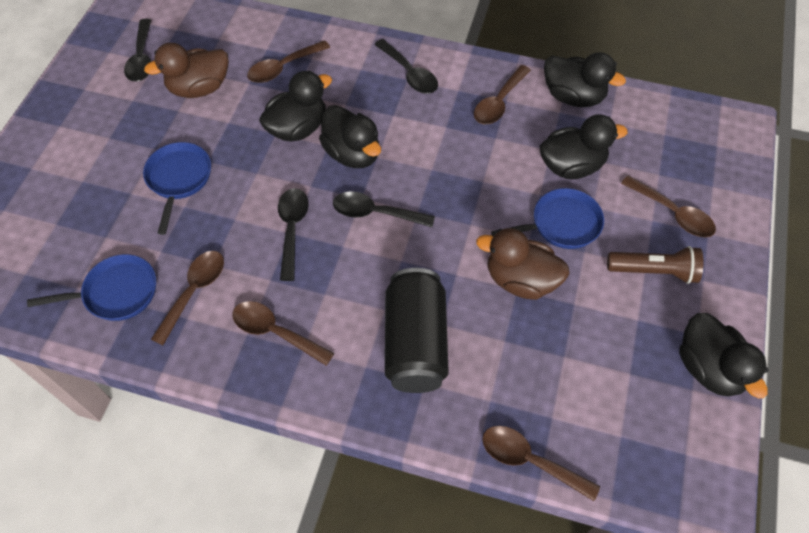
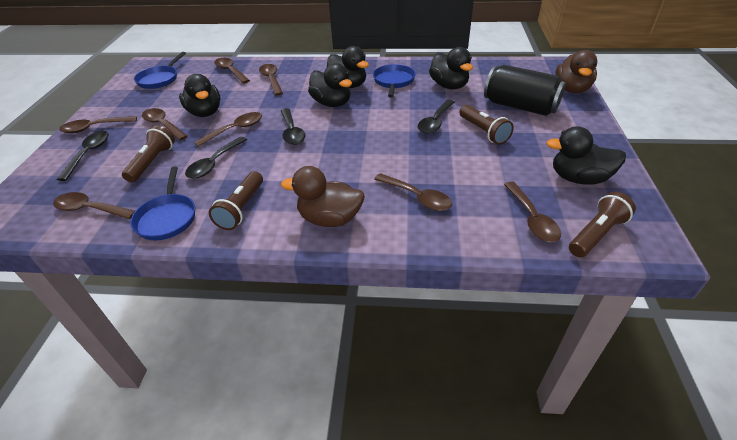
brown flashlight: [607,246,704,284] = 1 -> [122,125,175,183] [209,171,263,230] [459,105,514,145] [569,192,636,257] = 4
brown spoon: [151,251,224,345] [233,301,334,366] [247,40,330,83] [474,65,531,124] [482,426,600,501] [621,175,716,237] = 6 -> [53,192,135,219] [59,116,137,133] [142,108,188,141] [194,112,262,147] [214,58,250,84] [259,64,283,96] [374,173,452,211] [504,181,561,242] = 8

